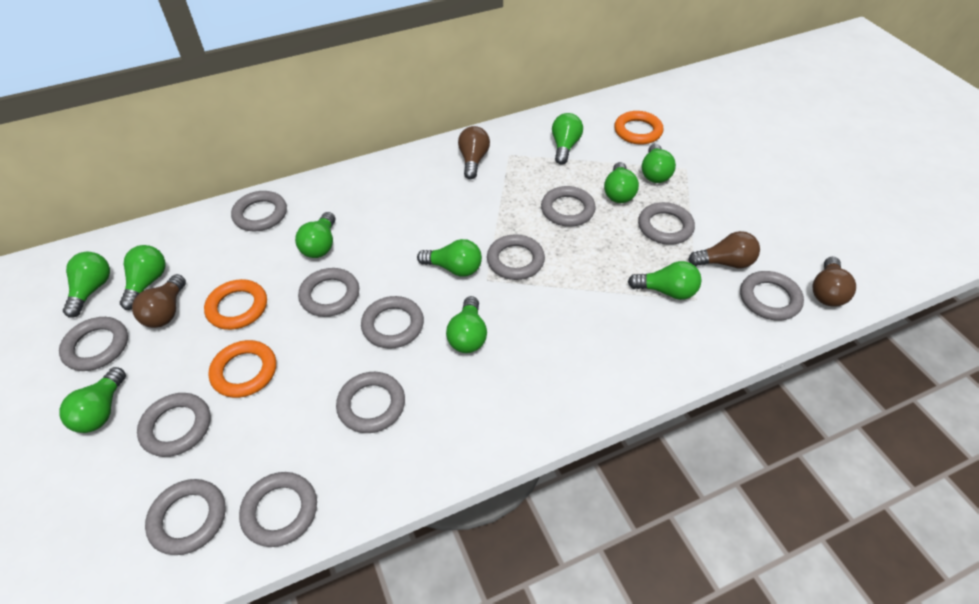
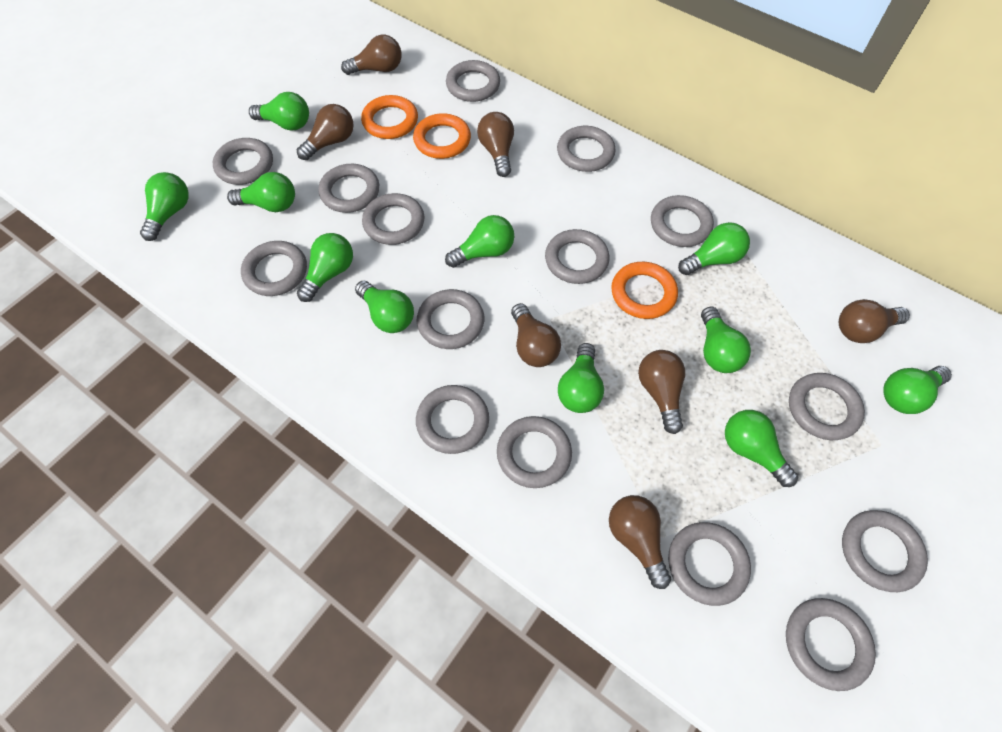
brown light bulb: [132,274,186,328] [458,126,490,179] [688,231,760,268] [813,257,856,307] = 4 -> [297,104,354,160] [341,35,402,75] [477,112,514,177] [511,303,561,367] [609,495,671,589] [638,350,685,434] [839,299,910,343] = 7
green light bulb: [59,367,126,433] [63,252,110,318] [120,245,166,310] [295,212,335,258] [417,239,482,277] [446,296,487,353] [552,113,583,165] [604,162,639,203] [628,261,702,300] [642,144,676,183] = 10 -> [140,172,189,241] [227,172,295,212] [249,92,309,131] [297,233,353,302] [355,281,414,333] [445,215,514,268] [558,343,604,413] [678,222,750,275] [701,307,751,373] [725,410,798,487] [883,366,952,414] = 11
grey ring: [59,317,128,371] [137,393,210,457] [145,479,226,555] [231,191,287,231] [239,472,317,547] [298,268,359,317] [336,372,405,433] [361,296,424,349] [487,234,545,280] [541,186,596,227] [638,202,695,245] [740,271,804,321] = 12 -> [213,138,273,185] [241,241,307,296] [319,164,379,213] [362,193,425,245] [416,385,489,454] [417,289,484,349] [446,60,500,102] [497,416,572,488] [545,229,609,284] [557,126,616,172] [651,195,714,247] [668,522,751,606] [786,598,876,691] [789,373,865,440] [842,510,928,592] = 15

